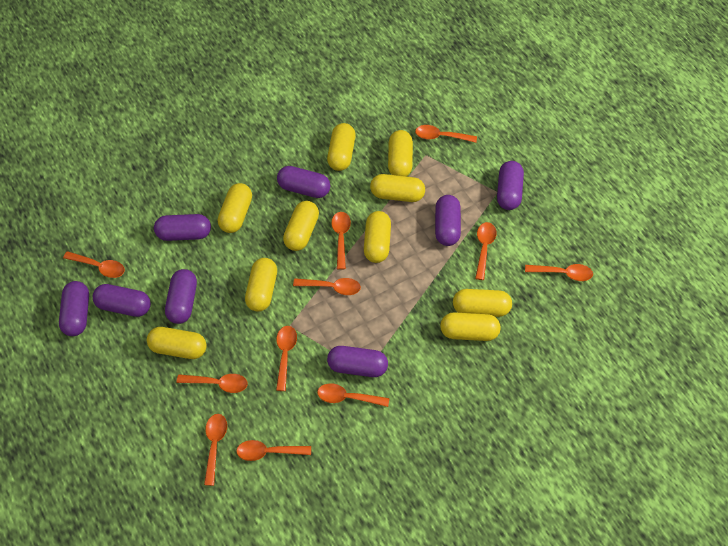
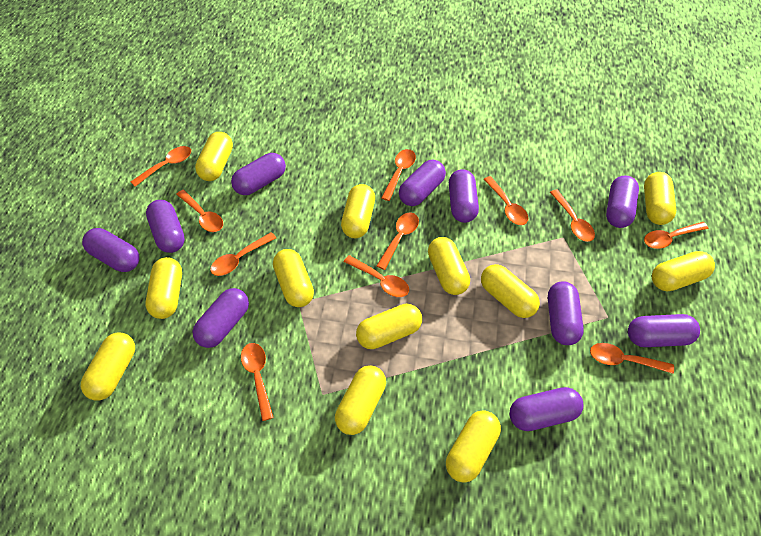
purple capsule: [59,281,89,336] [93,284,151,317] [154,214,211,241] [165,269,197,324] [277,166,330,198] [327,346,388,377] [435,195,461,246] [497,161,524,210] = 8 -> [82,228,139,272] [146,200,185,253] [192,288,249,348] [231,153,286,195] [399,160,446,206] [449,169,479,223] [509,387,583,431] [548,281,584,345] [606,175,639,228] [628,314,700,347] = 10
yellow capsule: [147,327,207,359] [218,183,252,233] [245,258,277,312] [283,201,319,251] [327,123,356,171] [364,211,391,263] [370,174,425,202] [388,130,413,176] [440,312,501,341] [453,289,512,317] = 10 -> [81,332,135,400] [146,257,182,319] [195,132,233,181] [273,249,314,307] [335,365,386,435] [341,184,375,238] [356,304,422,349] [428,237,470,295] [446,410,501,483] [481,264,540,318] [644,172,676,225] [652,251,715,292] = 12

